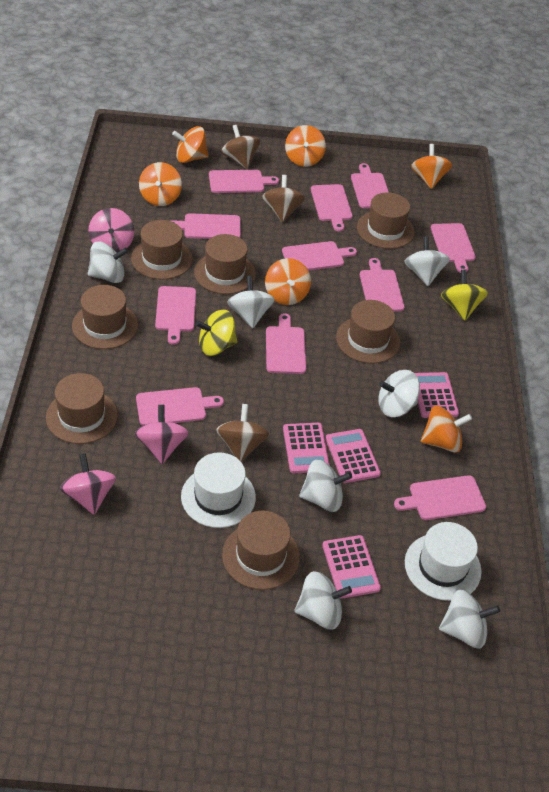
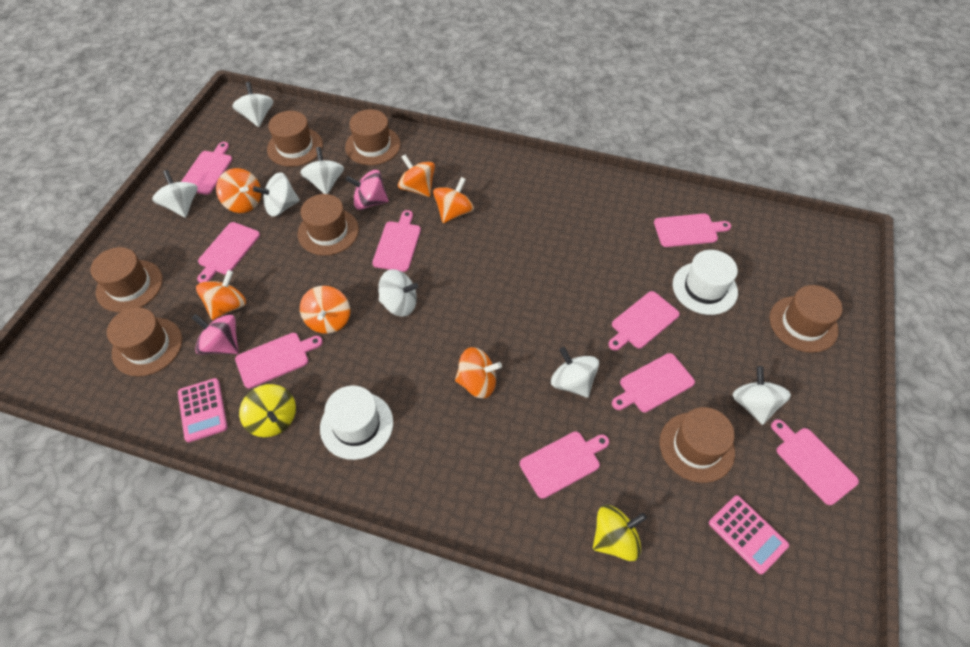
brown spinning top: [216,404,269,462] [221,125,260,169] [262,175,305,222] = 3 -> none = 0
pink calculator: [283,423,330,473] [322,535,381,599] [325,429,381,483] [414,372,459,418] = 4 -> [178,378,228,443] [709,495,789,574] = 2
pink cutting board: [136,387,224,426] [155,286,196,345] [171,213,241,239] [209,170,279,193] [266,313,306,374] [282,241,357,271] [311,184,353,232] [351,163,389,208] [360,258,405,312] [394,475,486,520] [431,223,476,273] = 11 -> [181,142,232,195] [197,222,260,283] [235,333,323,389] [372,210,421,272] [520,432,609,499] [608,291,680,351] [612,353,695,412] [654,213,731,247] [771,419,859,505] = 9
pink spinning top: [60,453,116,515] [89,208,134,252] [134,405,189,464] = 3 -> [192,314,239,355] [346,170,389,210] = 2

